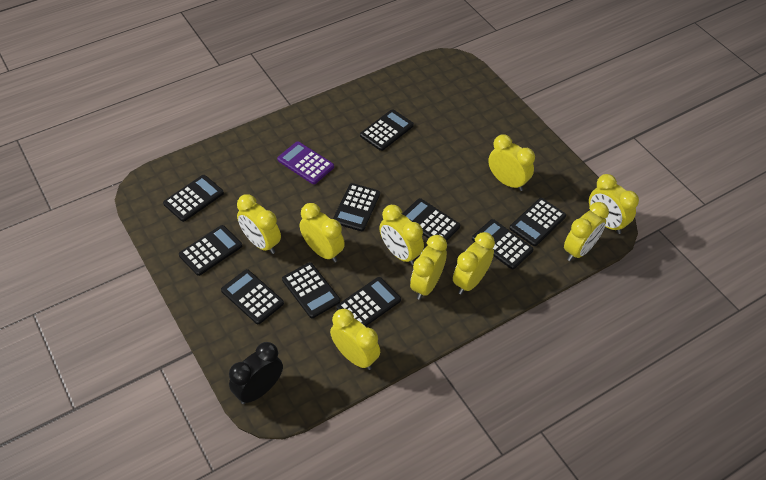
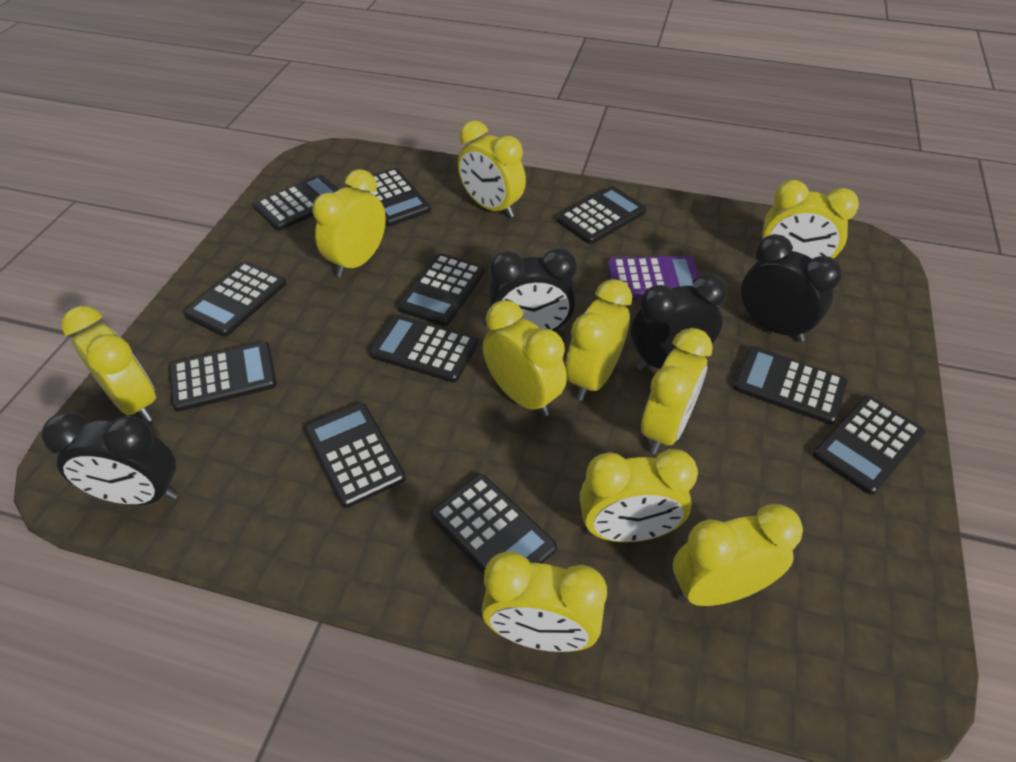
black calculator: [163,175,224,222] [179,225,242,276] [221,269,284,324] [282,262,340,318] [333,183,380,231] [336,277,401,327] [360,109,414,151] [402,198,460,242] [472,219,533,269] [509,198,566,246] = 10 -> [169,342,277,412] [184,262,286,337] [254,175,339,231] [305,403,406,508] [367,168,431,226] [369,315,478,382] [398,253,485,326] [430,474,557,574] [557,186,646,244] [734,346,847,424] [813,395,925,495] = 11
black clock: [229,342,283,404] = 1 -> [41,412,178,505] [488,248,577,331] [631,273,727,370] [741,234,842,342] = 4
yellow clock: [237,194,281,254] [300,203,345,263] [330,309,380,370] [379,205,424,265] [410,235,447,300] [453,232,495,295] [488,134,535,191] [564,202,609,261] [589,174,639,234] = 9 -> [61,306,156,422] [312,169,386,278] [458,120,526,218] [482,300,567,417] [482,551,607,652] [566,279,632,401] [580,449,698,542] [641,328,713,454] [673,504,803,606] [762,180,859,259] = 10

